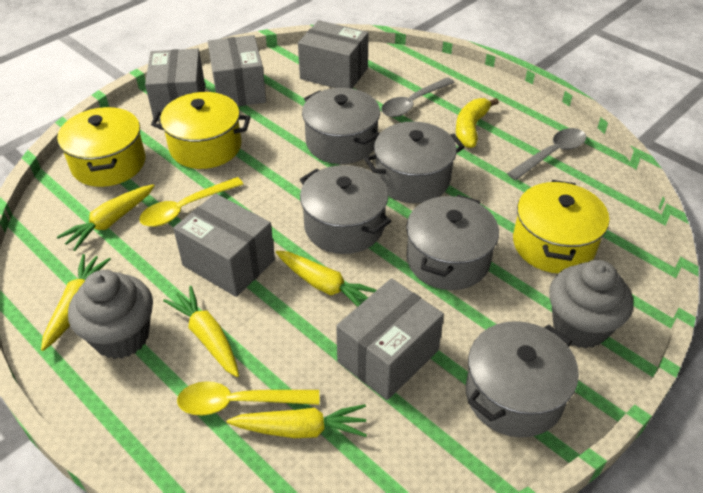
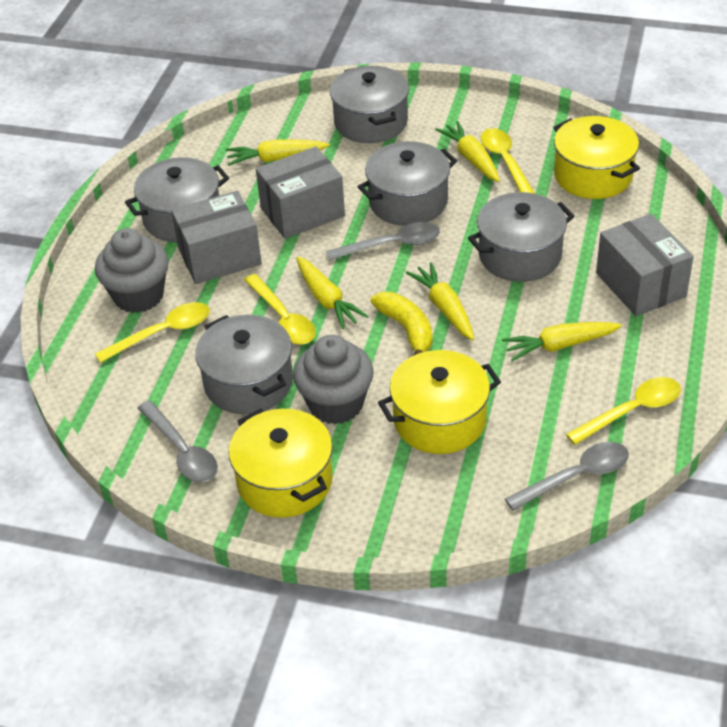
grey box: [145,49,205,121] [173,193,275,297] [208,35,266,106] [298,20,369,88] [336,278,444,400] = 5 -> [171,191,262,284] [256,146,345,239] [596,214,694,316] = 3
grey spoon: [381,77,455,117] [507,128,586,180] = 2 -> [138,400,218,482] [326,222,440,261] [505,442,629,511] = 3
yellow spoon: [139,177,243,227] [177,381,319,416] = 2 -> [95,302,210,363] [244,274,316,345] [481,128,535,194] [566,377,681,445] = 4

